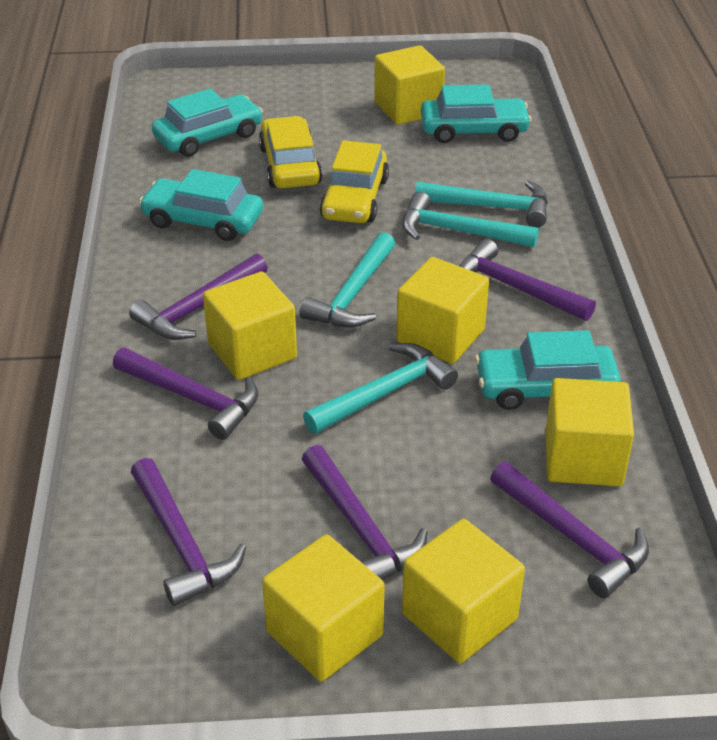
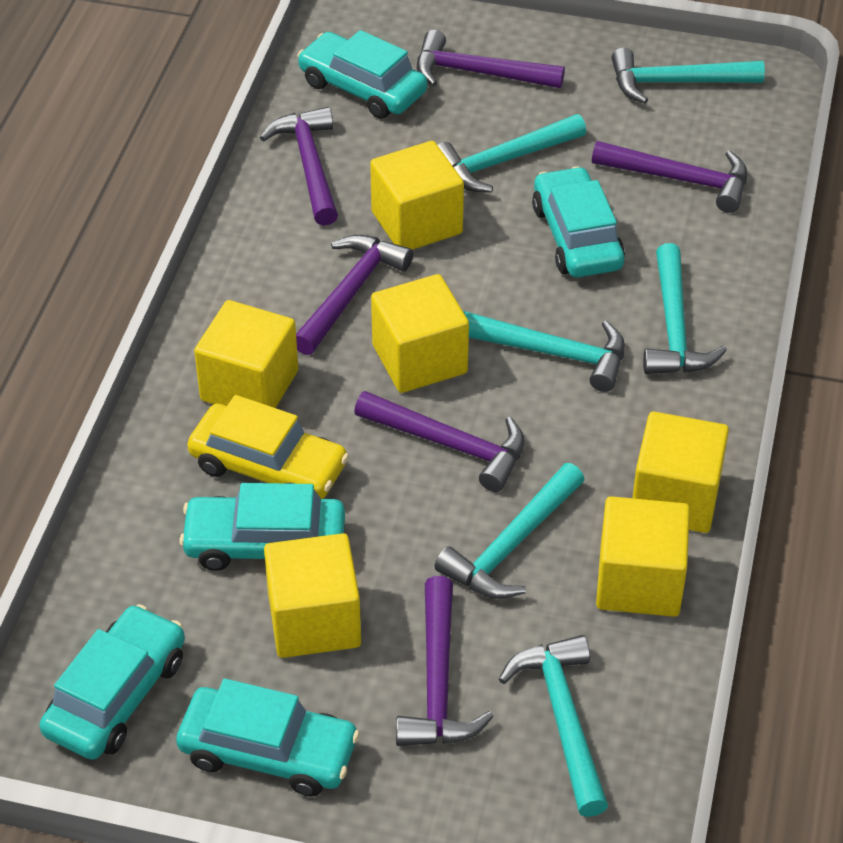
turquoise car: [139,169,263,241] [152,88,263,157] [421,85,532,143] [475,330,621,410] = 4 -> [39,604,185,760] [176,679,360,797] [179,483,345,571] [297,30,427,119] [532,166,625,277] = 5
turquoise hammer: [299,232,395,328] [303,343,458,434] [402,192,539,247] [415,181,548,228] = 4 -> [435,463,584,599] [438,114,586,193] [463,311,625,392] [499,635,608,817] [611,48,765,104] [643,243,727,374] = 6
yellow car: [259,116,323,188] [320,140,389,223] = 2 -> [187,395,349,499] = 1

